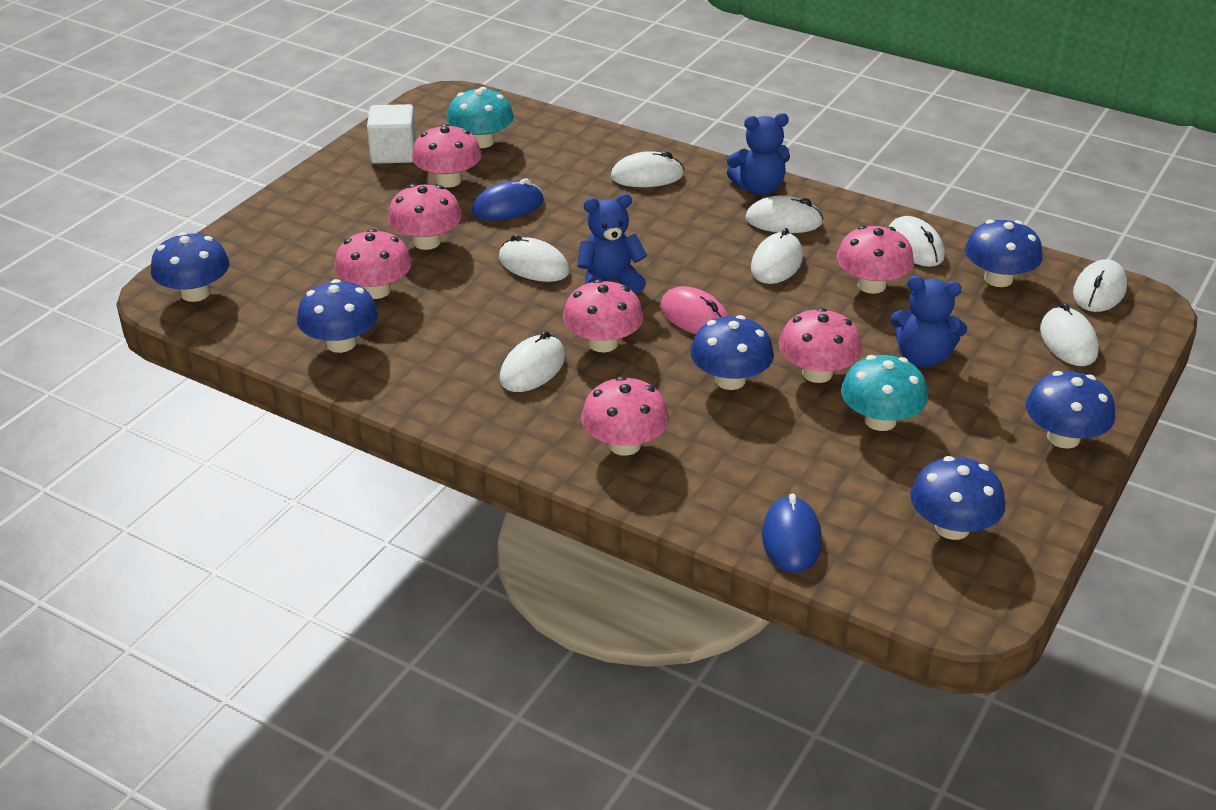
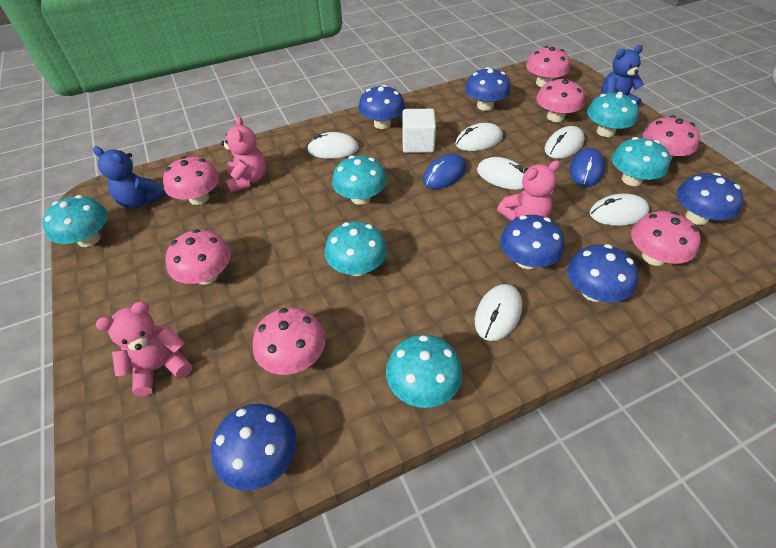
blue teddy bear: [577,194,647,294] [727,113,790,195] [890,276,967,367] = 3 -> [93,146,167,209] [601,45,644,106] = 2
pink mouse: [660,286,729,334] = 1 -> none = 0
pink teddy bear: none = 0 -> [96,301,192,396] [221,116,266,193] [497,160,560,221] = 3
turquoise mushroom: [447,87,514,148] [841,355,928,431] = 2 -> [42,195,108,247] [325,222,387,276] [332,155,387,205] [386,335,462,408] [587,92,639,137] [612,137,670,186] = 6
white mouse: [499,235,570,282] [500,331,565,392] [611,151,684,187] [745,195,823,233] [751,228,803,284] [889,216,945,267] [1040,303,1099,366] [1073,259,1127,312] = 8 -> [307,132,359,159] [455,123,503,151] [475,284,522,341] [477,157,524,190] [545,126,585,159] [590,193,650,226] = 6

